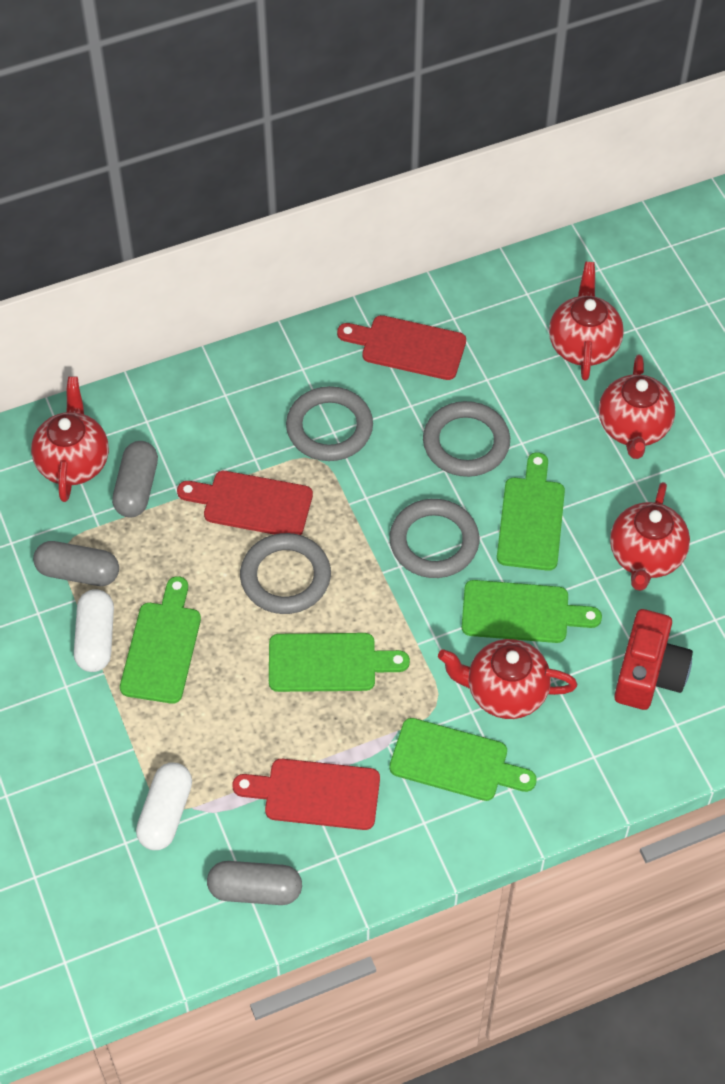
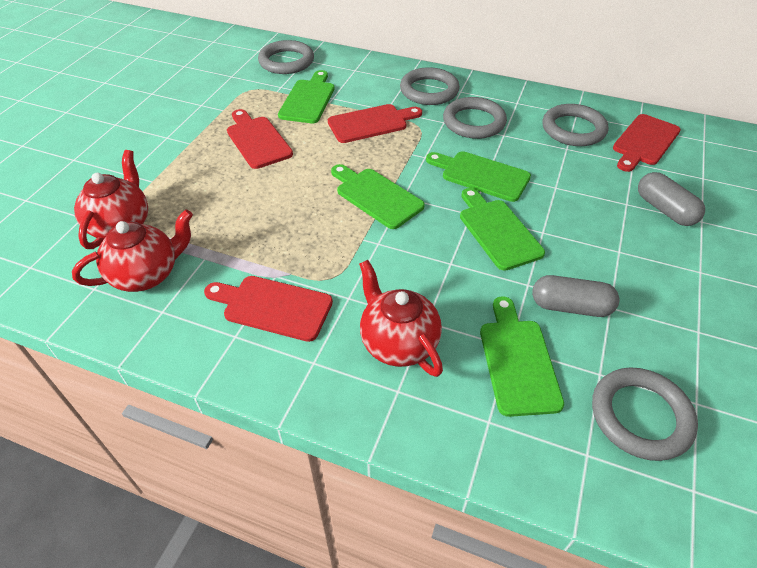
grey capsule: [33,541,119,586] [112,441,158,518] [207,861,302,905] = 3 -> [532,275,620,317] [638,172,705,226] = 2
grey ring: [240,533,331,614] [286,386,373,461] [389,499,479,578] [423,401,510,477] = 4 -> [258,40,314,74] [400,67,460,105] [443,97,507,139] [543,104,608,146] [592,368,698,461] = 5
red camera: [614,609,693,710] = 1 -> none = 0
red cutting board: [177,471,313,535] [232,759,380,830] [337,315,466,380] = 3 -> [204,276,333,342] [227,109,293,169] [328,104,422,143] [613,114,681,172] = 4
red teapot: [31,376,109,502] [438,639,577,719] [549,262,624,381] [599,355,675,459] [610,482,690,591] = 5 -> [72,209,193,292] [74,150,148,249] [359,260,443,377] = 3
white capsule: [74,589,114,672] [136,762,192,850] = 2 -> none = 0

